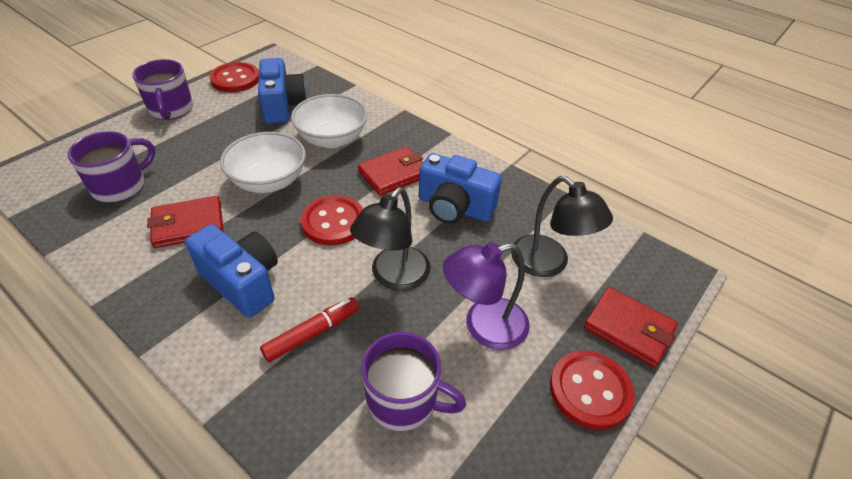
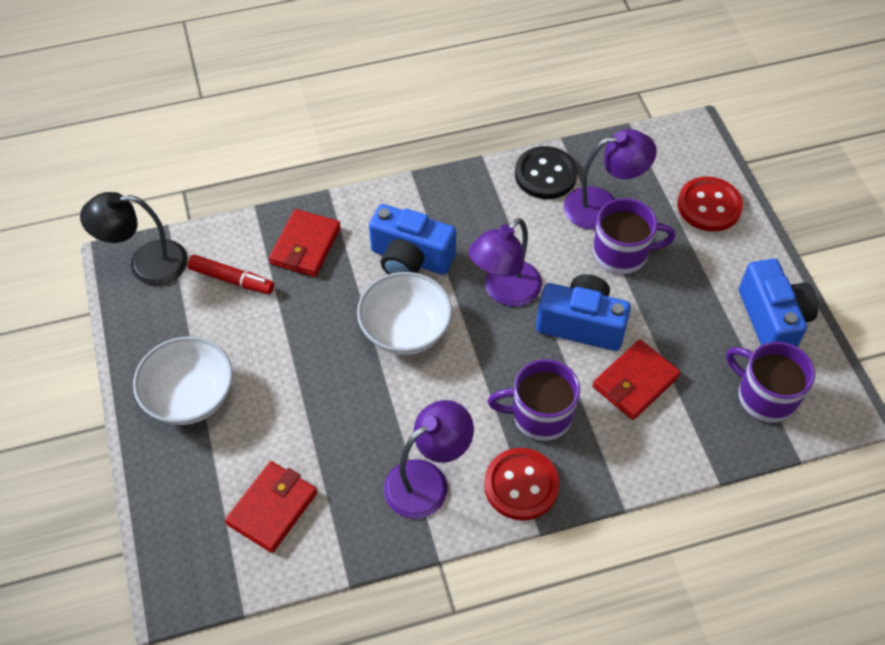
black button: none = 0 -> [515,146,578,199] = 1
black lamp: [350,187,430,291] [511,176,613,277] = 2 -> [80,192,188,285] = 1
purple lamp: [443,242,529,350] = 1 -> [384,400,474,518] [469,218,542,307] [564,129,657,230] = 3
red button: [209,62,259,92] [301,195,363,246] [550,351,635,430] = 3 -> [484,448,559,521] [677,177,743,232] = 2

